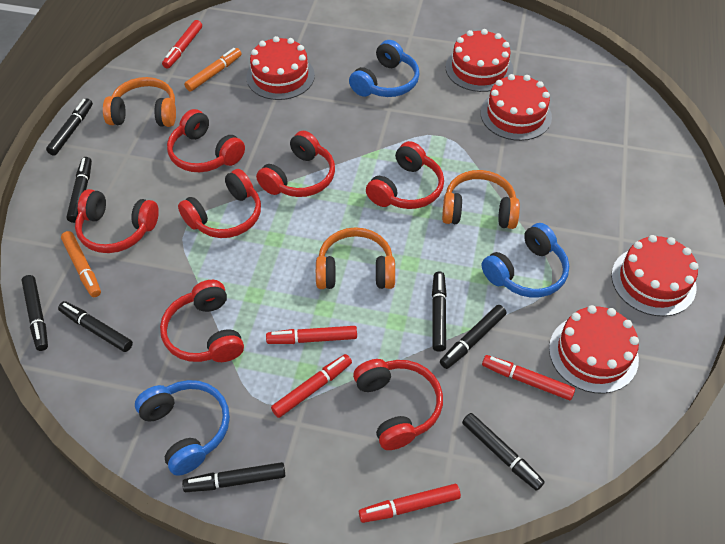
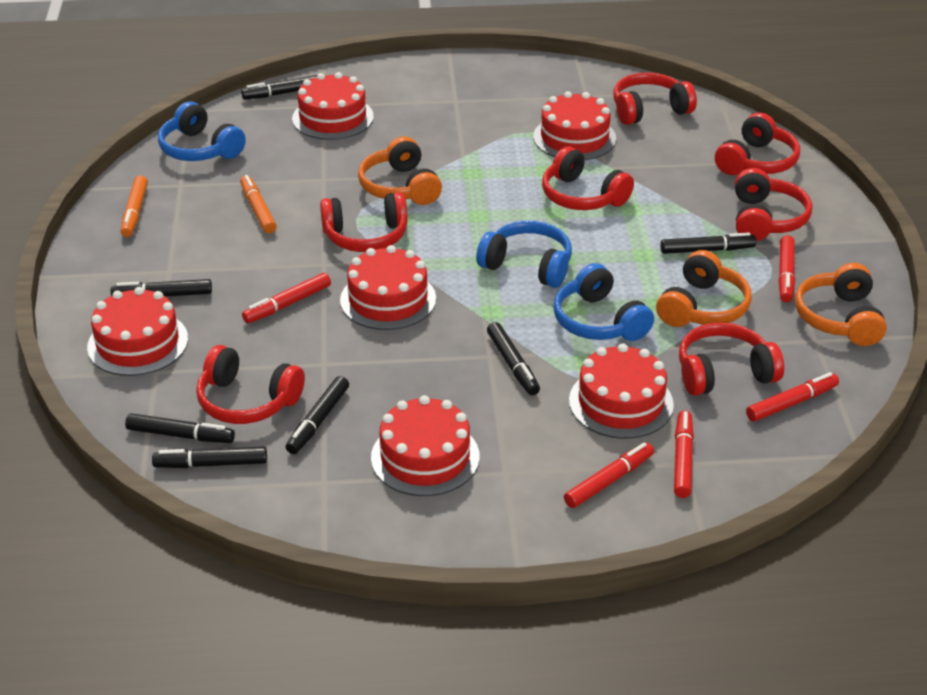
black marker: [22,275,48,351] [46,98,93,156] [58,301,133,352] [66,157,92,223] [182,462,285,492] [432,271,447,352] [440,305,506,369] [462,413,545,491] = 8 -> [111,279,212,297] [125,413,235,443] [152,446,267,468] [241,75,317,100] [286,376,349,454] [487,322,540,395] [660,233,756,254] = 7
red cake: [246,36,315,100] [445,29,513,92] [481,74,552,141] [549,305,639,394] [611,235,699,316] = 5 -> [87,287,188,376] [292,72,374,140] [340,245,436,330] [371,395,480,496] [533,91,616,160] [569,343,674,439] = 6

